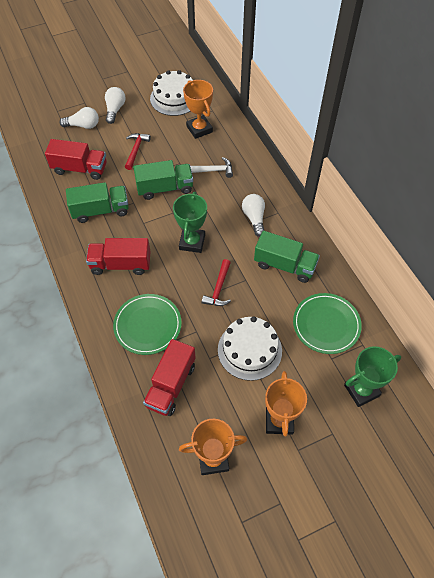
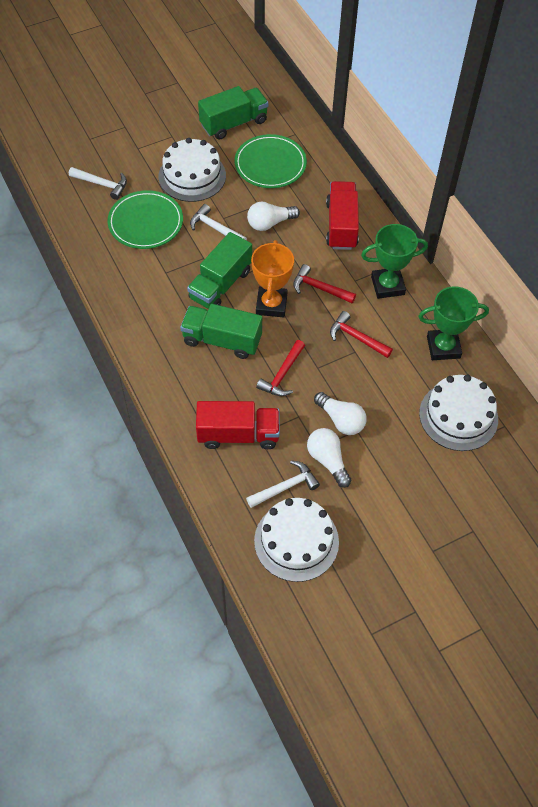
orange trophy: [179,419,247,475] [183,80,213,139] [265,371,307,436] = 3 -> [251,240,294,317] = 1
red hammer: [125,133,151,170] [202,259,231,306] = 2 -> [256,340,305,396] [293,264,356,303] [330,311,393,358] = 3
red truck: [45,139,107,180] [86,238,151,275] [143,339,196,416] = 3 -> [196,401,280,449] [326,181,359,250] = 2
white cake: [150,70,193,116] [218,316,282,381] = 2 -> [158,138,226,202] [254,498,339,582] [419,375,498,451] = 3
white hammer: [190,157,233,178] = 1 -> [69,167,127,200] [190,204,247,240] [246,461,320,508] = 3

